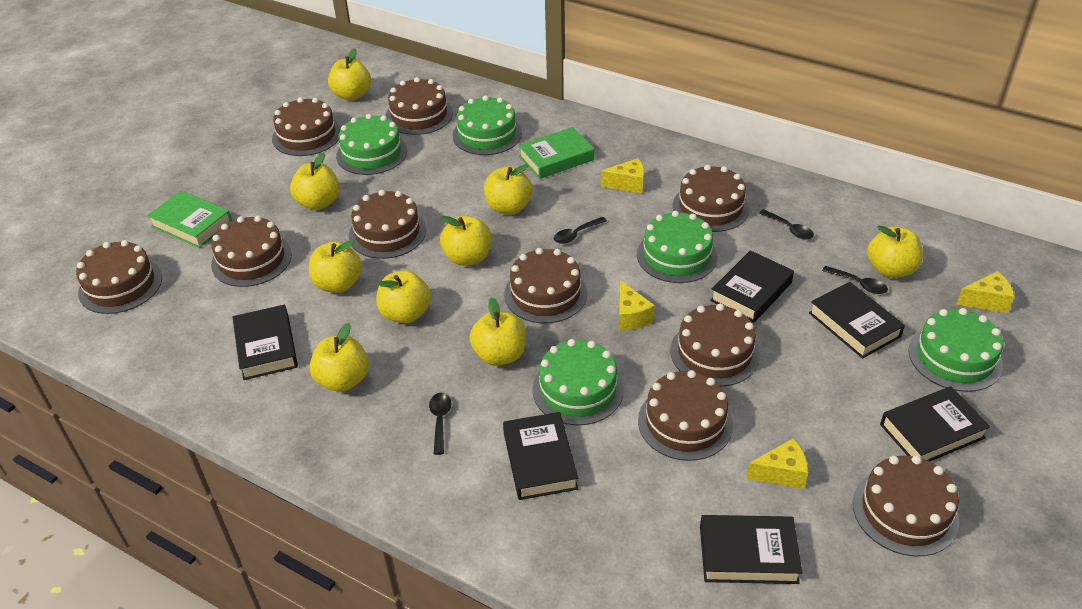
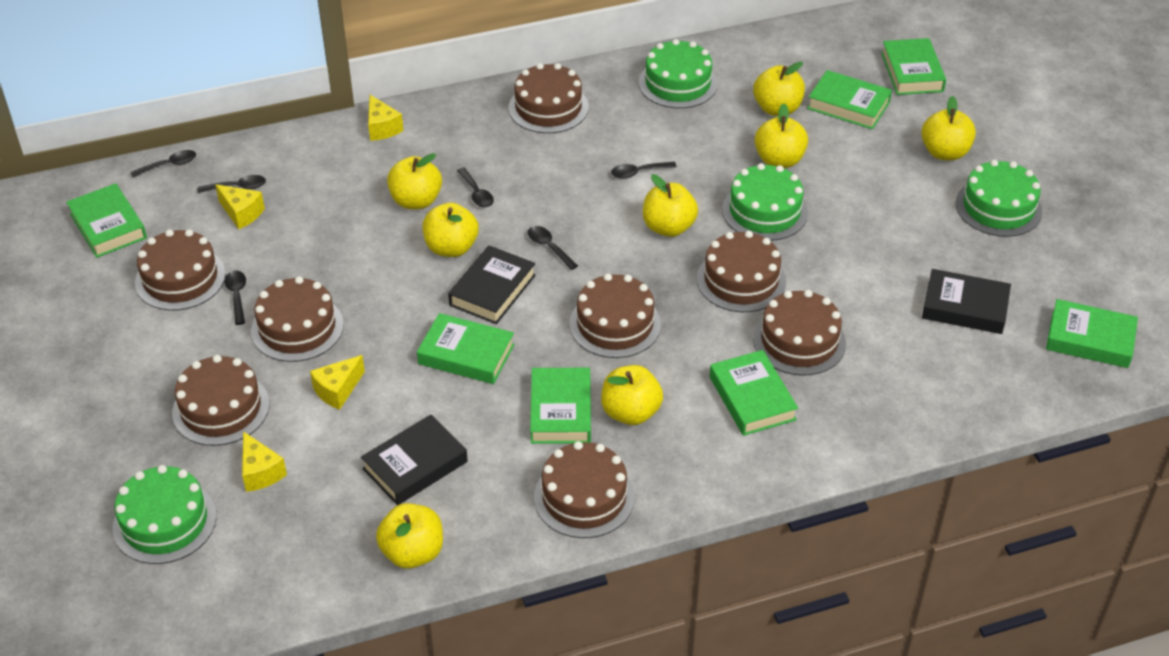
black book: [233,305,298,380] [503,412,578,500] [700,515,803,584] [710,250,794,323] [809,282,905,359] [880,386,990,462] = 6 -> [361,415,468,505] [448,245,536,324] [922,269,1011,334] = 3
black spoon: [429,393,451,455] [554,217,607,244] [759,209,814,240] [822,266,888,294] = 4 -> [130,150,196,178] [198,175,266,193] [224,271,246,325] [457,168,494,208] [528,226,578,270] [611,162,677,179] = 6
brown cake: [76,240,162,314] [211,216,292,287] [272,97,341,156] [349,190,426,259] [385,77,453,135] [504,248,587,323] [638,370,733,461] [670,304,760,387] [673,165,750,232] [853,455,959,556] = 10 -> [135,229,226,311] [172,355,269,446] [251,276,344,362] [509,63,589,133] [534,441,635,538] [569,273,661,358] [697,231,786,312] [753,290,846,376] = 8
green book: [147,191,232,248] [518,127,594,179] = 2 -> [66,183,147,258] [417,313,515,384] [530,368,591,444] [710,350,798,436] [807,70,892,129] [881,38,946,95] [1046,299,1138,368] = 7
green cake: [336,114,407,175] [453,95,522,155] [532,339,624,425] [637,211,717,283] [909,308,1003,392] = 5 -> [113,465,217,564] [639,39,718,108] [722,163,808,241] [955,160,1042,237] = 4
yellow apple: [290,152,340,210] [309,240,362,293] [309,323,369,392] [328,49,371,100] [376,270,431,323] [440,216,491,266] [470,297,526,366] [484,164,533,214] [867,225,923,278] = 9 -> [376,503,443,569] [387,153,442,209] [422,202,479,257] [601,365,663,425] [643,174,698,237] [753,62,805,116] [754,104,808,168] [921,96,976,161] = 8

